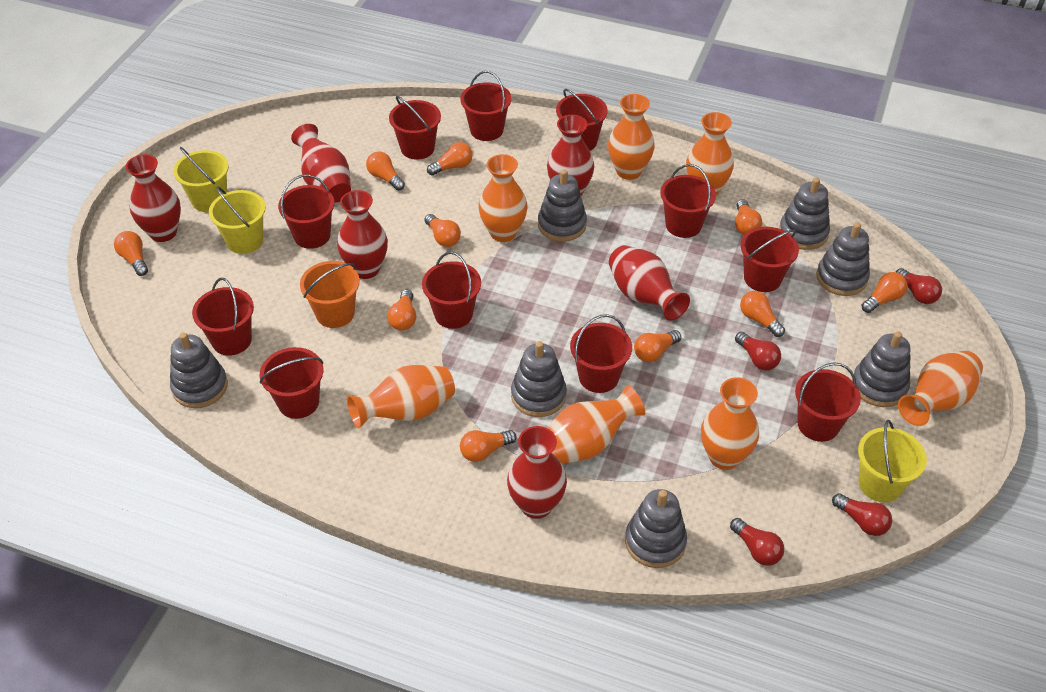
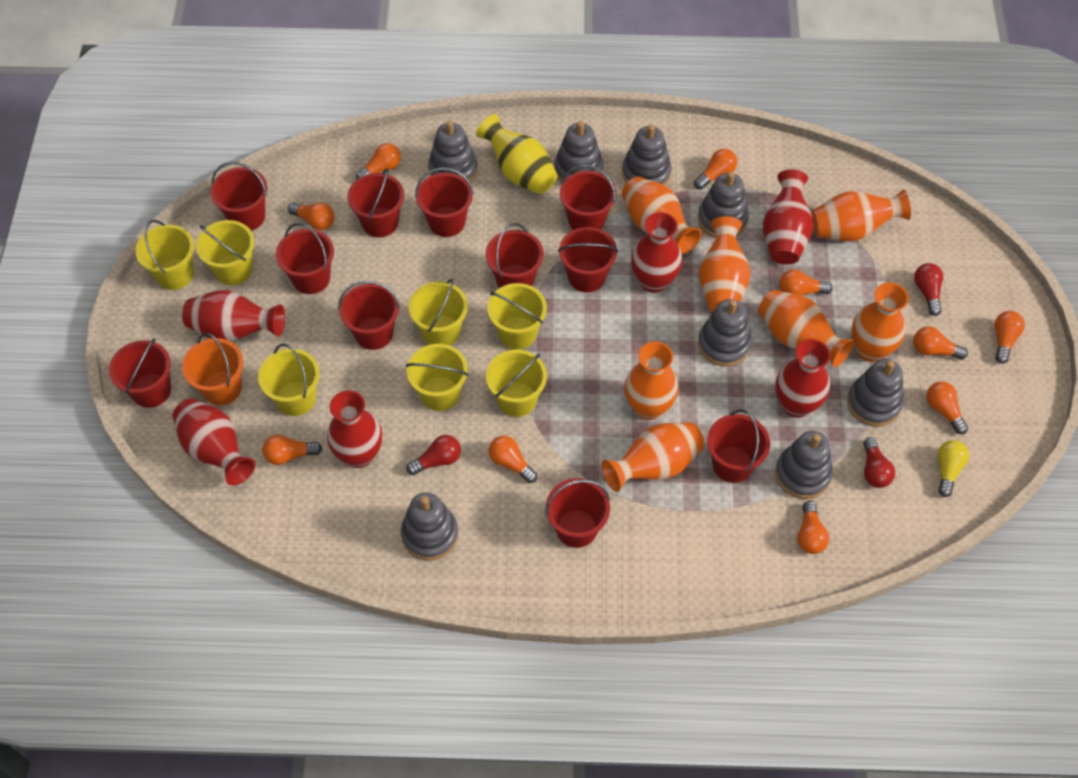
grey stacking toy: [170,332,228,408] [511,341,567,417] [538,169,587,242] [625,489,687,568] [779,178,830,250] [816,222,870,296] [852,331,911,407] = 7 -> [401,492,459,561] [428,121,478,182] [554,121,603,183] [622,124,671,185] [698,172,749,238] [698,299,752,367] [775,431,833,499] [847,359,904,427] = 8
red light bulb: [730,518,784,566] [735,332,781,370] [832,493,892,536] [896,268,942,304] = 4 -> [406,435,461,475] [863,437,895,488] [914,263,943,316] = 3
yellow bucket: [174,147,229,212] [209,186,266,254] [858,420,927,502] = 3 -> [135,220,194,290] [196,220,254,285] [258,343,320,416] [406,344,468,411] [408,279,468,346] [486,349,547,417] [487,283,547,350] = 7
yellow light bulb: none = 0 -> [938,440,969,497] = 1
yellow vase: none = 0 -> [476,114,558,194] = 1

